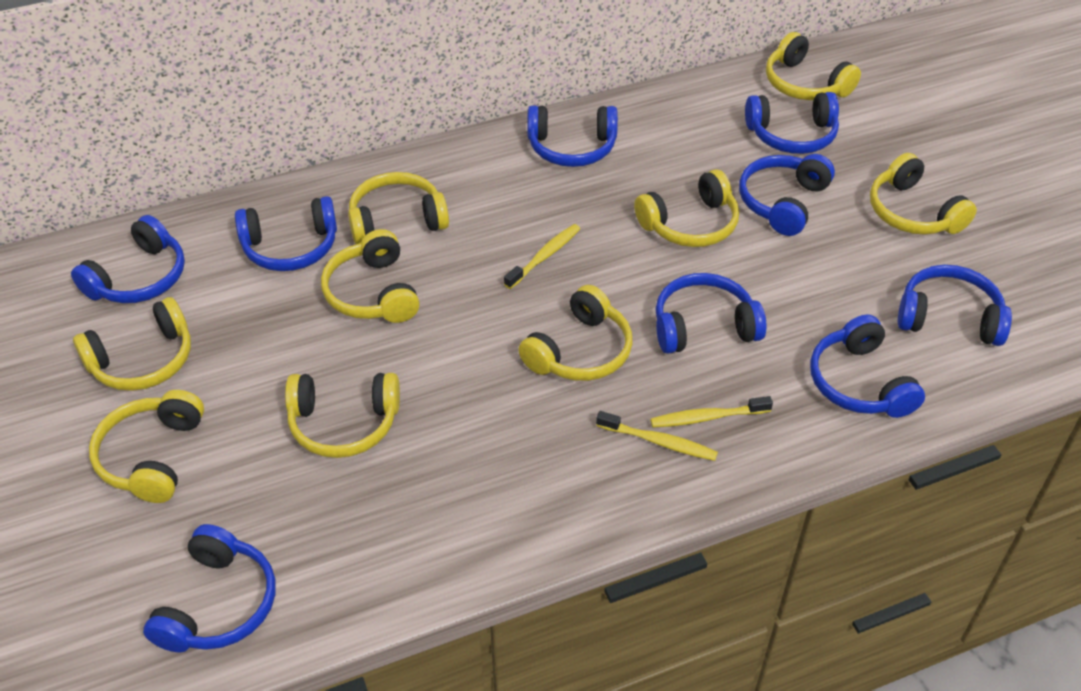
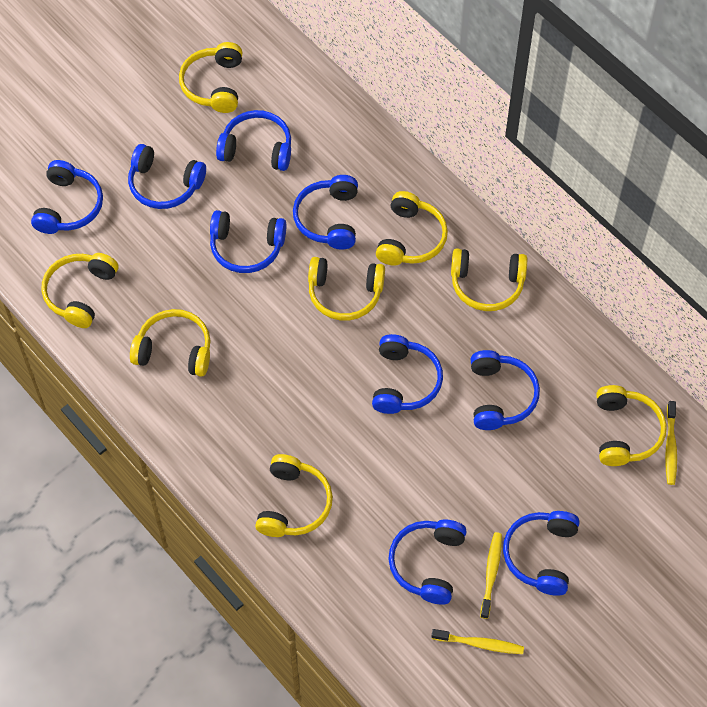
yellow headphones: [73,297,191,391] [89,390,204,503] [285,373,400,458] [321,229,420,323] [348,172,449,244] [518,285,632,381] [634,169,739,247] [766,32,861,100] [870,153,977,235] = 9 -> [42,253,118,328] [130,309,211,377] [179,42,243,113] [255,454,333,537] [308,257,385,320] [376,191,448,265] [451,248,527,311] [596,385,667,466] = 8

